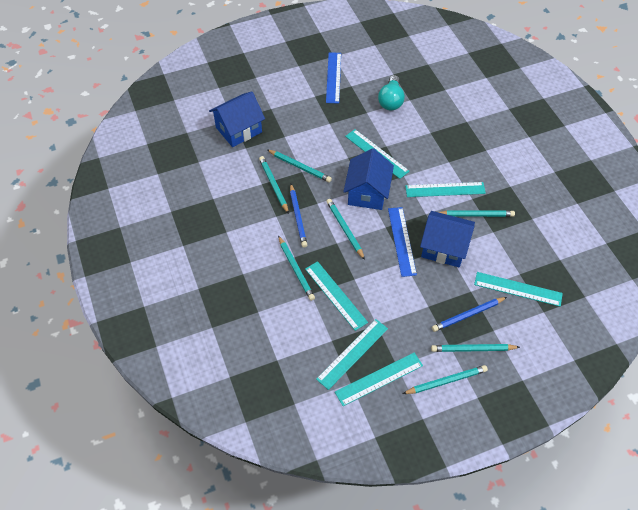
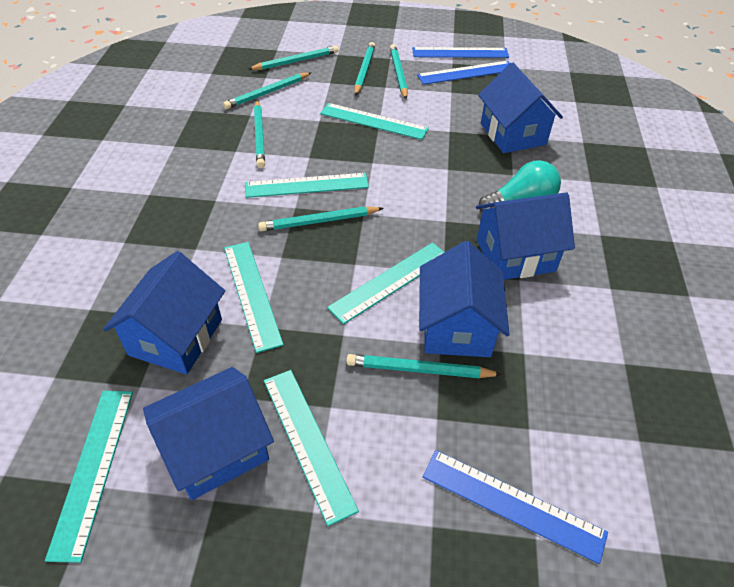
blue house: [209,91,265,147] [343,148,394,210] [420,211,475,267] = 3 -> [103,251,225,374] [143,367,274,500] [419,241,510,357] [476,192,575,280] [478,62,563,153] = 5
blue pencil: [290,184,307,248] [432,297,507,332] = 2 -> none = 0
blue ruler: [326,52,341,103] [388,207,417,277] = 2 -> [412,47,509,58] [417,61,510,85] [423,450,608,564] = 3

